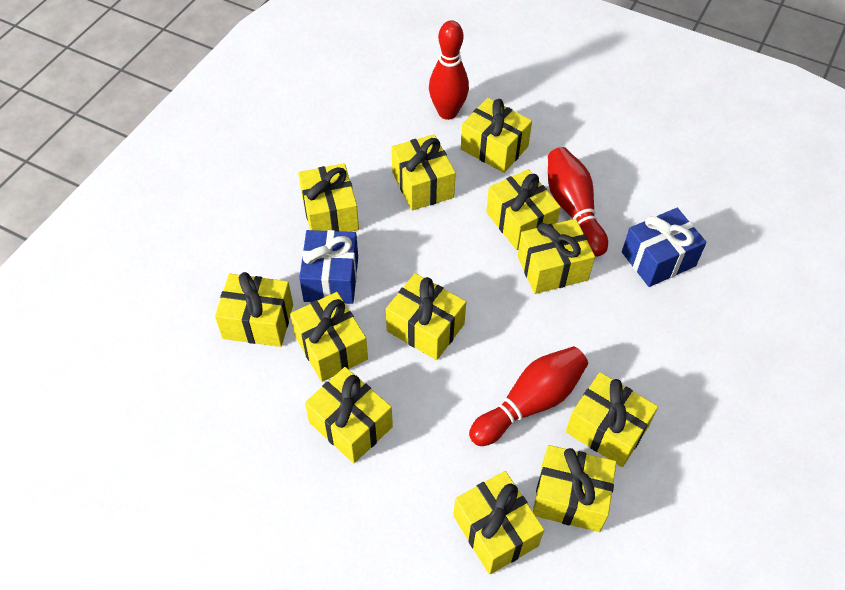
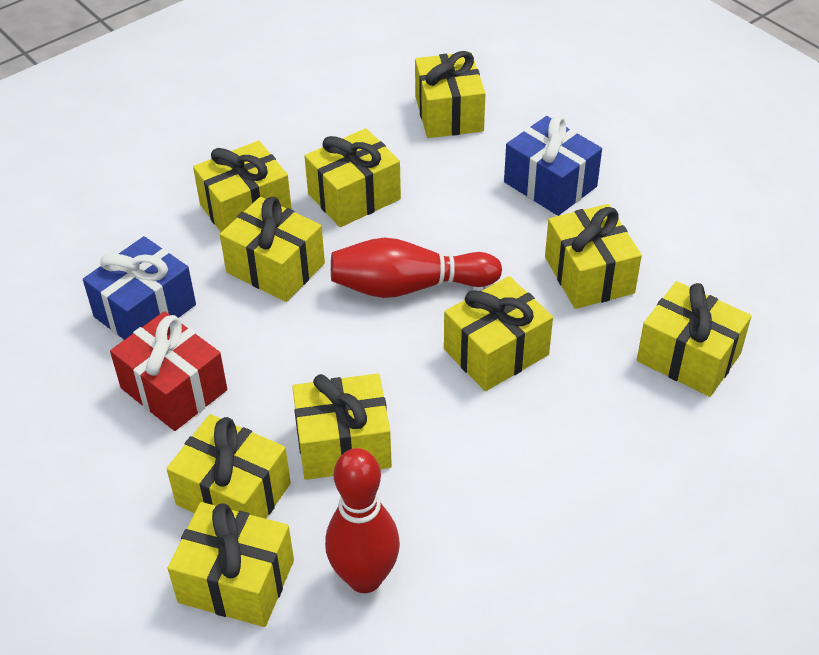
red bowling pin: [429,20,469,120] [469,346,588,446] [548,147,608,257] = 3 -> [325,448,400,593] [331,238,502,298] = 2
red gift: none = 0 -> [110,311,227,431] = 1
yellow gift: [215,272,293,347] [290,292,368,382] [298,163,359,232] [305,367,393,463] [386,273,466,360] [391,134,456,211] [453,471,544,575] [461,98,532,173] [486,169,561,250] [518,219,595,294] [533,445,617,532] [566,372,658,467] = 12 -> [166,414,291,519] [167,502,294,627] [193,141,292,232] [220,197,325,302] [292,373,392,480] [304,128,401,227] [415,51,486,138] [444,276,553,391] [545,204,642,309] [637,281,751,397] = 10

